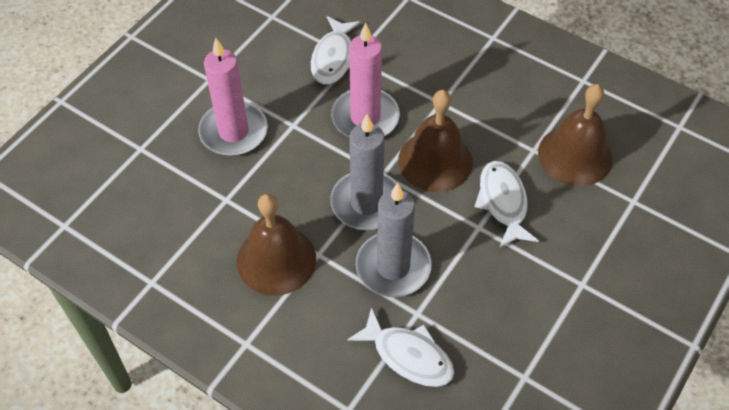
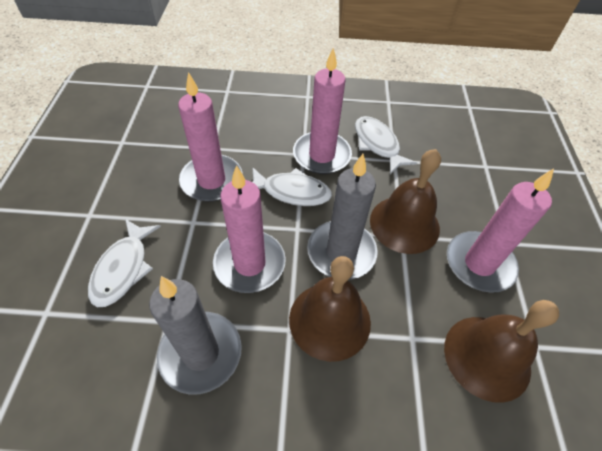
pink candle: [198,38,268,156] [331,22,400,137] = 2 -> [178,72,242,202] [213,165,286,293] [293,48,352,174] [447,168,554,293] = 4

